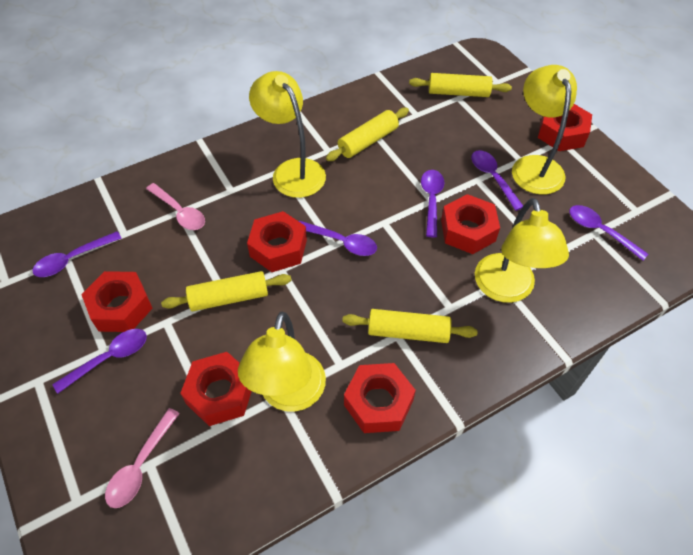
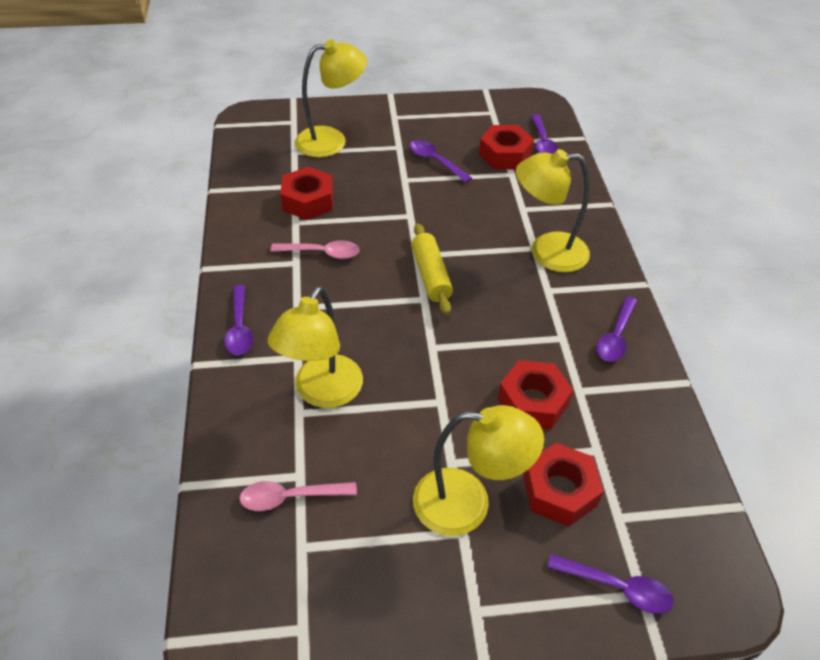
purple spoon: [32,231,122,277] [52,329,147,394] [299,221,377,256] [421,170,445,237] [471,150,523,211] [569,205,649,261] = 6 -> [224,285,253,355] [410,140,472,183] [531,114,558,154] [547,554,674,614] [597,296,637,362] = 5
red nut: [81,271,153,332] [180,352,252,426] [247,211,307,272] [344,363,416,433] [441,194,500,254] [538,104,592,151] = 6 -> [280,167,333,220] [479,125,534,169] [498,360,573,429] [523,443,604,527] = 4
yellow rolling pin: [161,271,292,311] [326,108,409,161] [342,309,478,343] [409,73,512,97] = 4 -> [411,223,453,315] = 1

